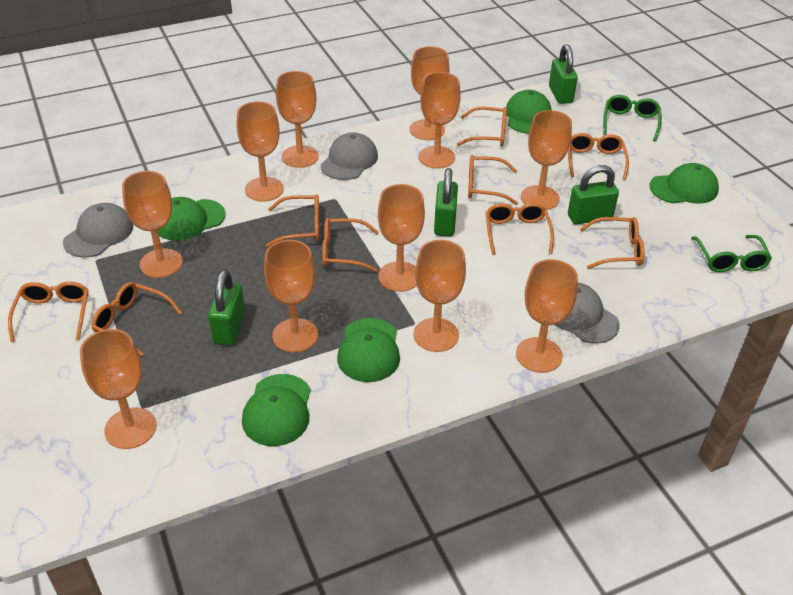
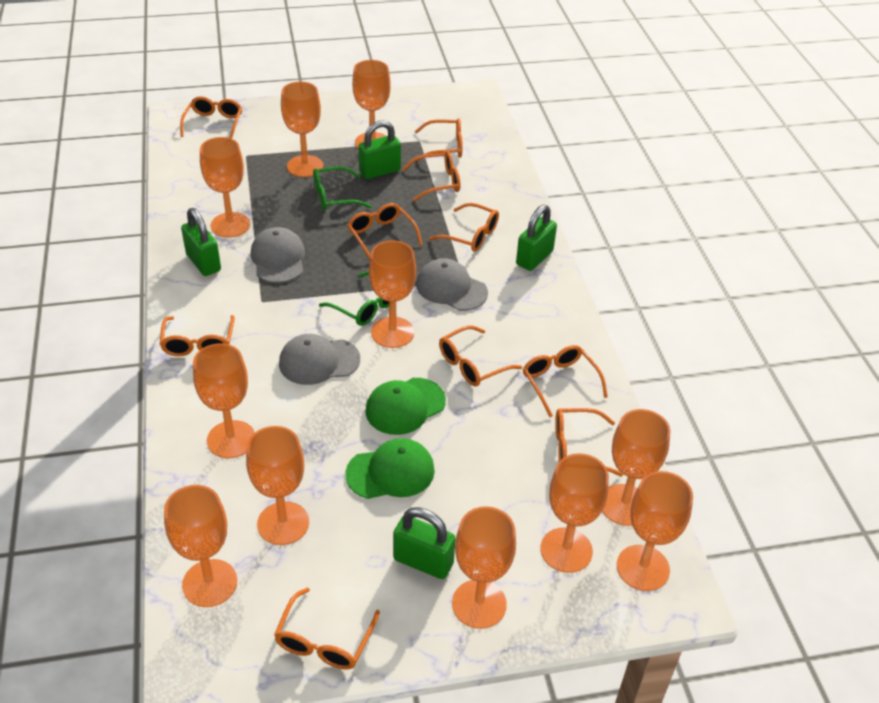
green cap: [158,197,226,241] [242,374,311,446] [337,318,400,382] [506,90,552,134] [650,163,719,204] = 5 -> [345,438,435,499] [365,378,446,435] = 2
orange glasses: [8,281,89,342] [91,282,182,356] [266,194,320,247] [322,218,379,272] [457,107,507,146] [468,155,518,205] [486,203,554,255] [568,133,629,180] [580,217,644,269] = 9 -> [160,315,235,356] [180,96,242,138] [274,587,380,670] [347,203,422,260] [402,151,460,201] [415,118,462,161] [429,203,499,252] [439,325,522,386] [523,345,608,417] [555,408,623,476] = 10

